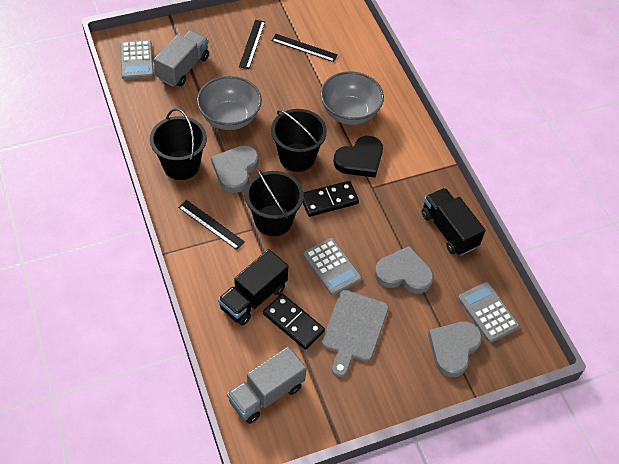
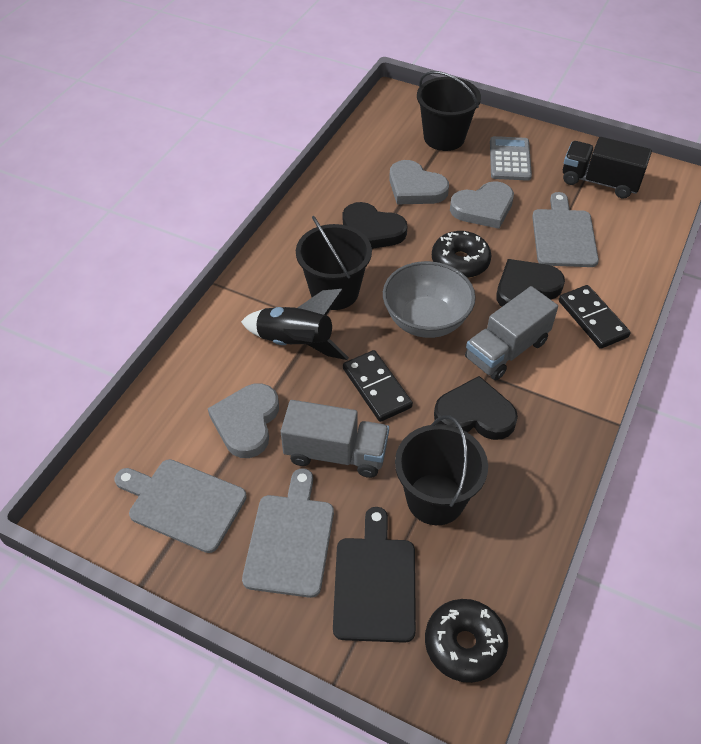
black cutting board: none = 0 -> [333,507,416,643] = 1
black donut: none = 0 -> [425,599,508,683] [432,231,491,278] = 2
black heart: [334,136,383,178] = 1 -> [343,202,407,249] [434,376,518,440] [496,259,565,307] = 3
black rocket: none = 0 -> [241,289,349,360] = 1
black ruler: [178,200,245,250] [239,20,265,69] [271,34,338,62] = 3 -> none = 0
black truck: [218,249,288,325] [421,188,486,256] = 2 -> [563,137,652,199] = 1
grey bowl: [197,76,262,130] [320,71,384,125] = 2 -> [383,261,476,338] = 1
grey calculator: [120,40,154,80] [303,238,362,296] [458,282,520,343] = 3 -> [490,136,532,181] = 1
grey cutting board: [322,290,389,377] = 1 -> [114,459,247,553] [242,468,334,598] [532,192,599,267] = 3

